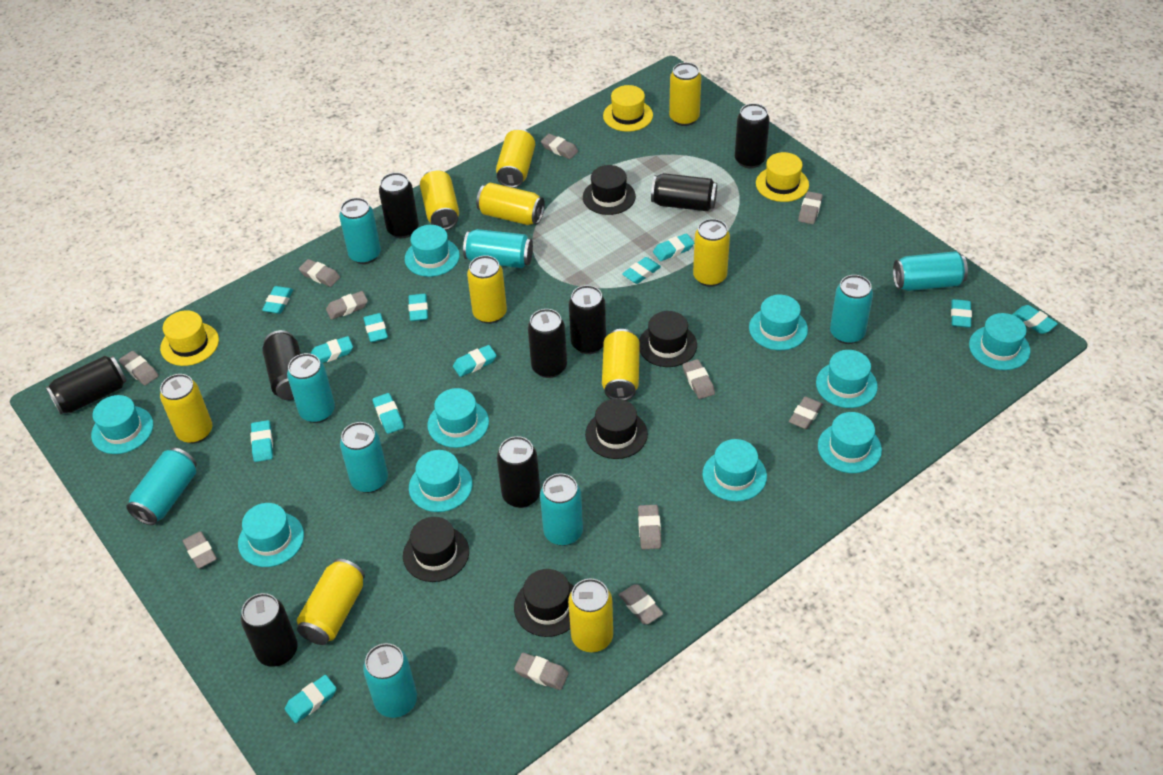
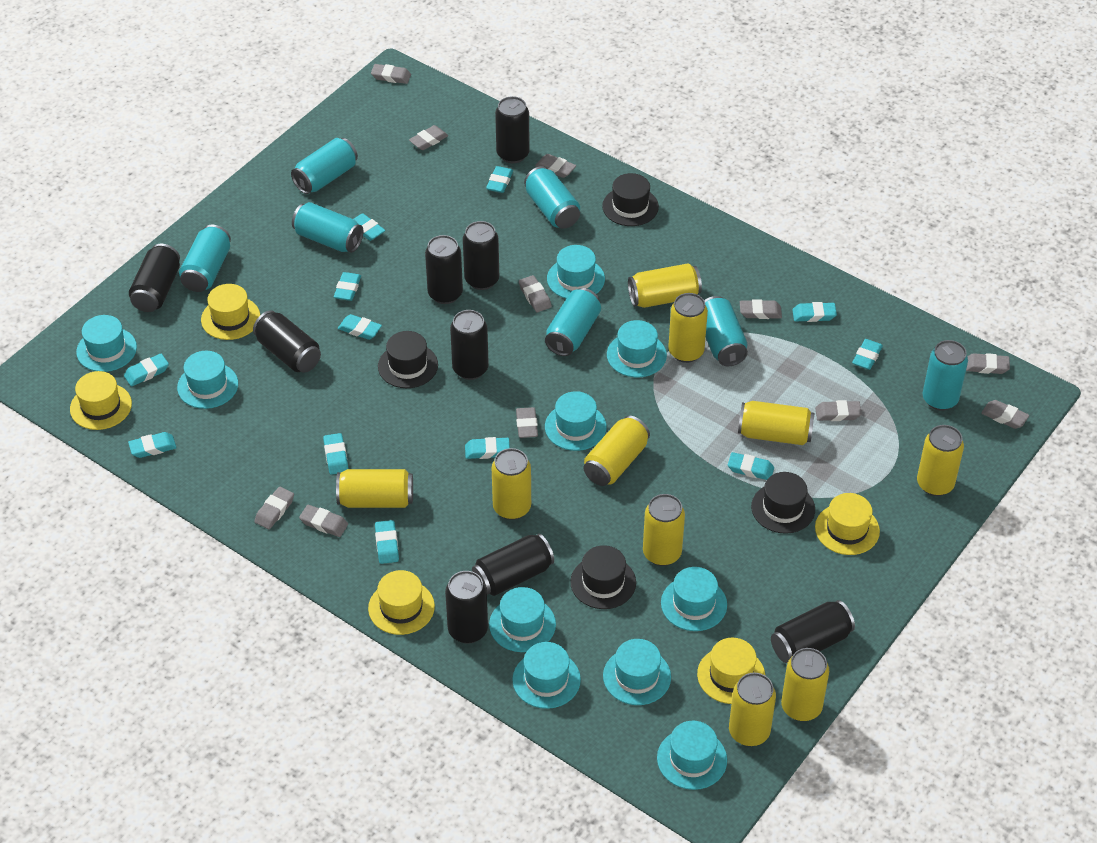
black hat: [403,517,469,582] [514,569,574,637] [583,165,636,215] [585,399,648,459] [639,311,697,367] = 5 -> [378,331,438,388] [570,545,636,609] [602,173,659,226] [751,472,815,534] = 4
turquoise can: [126,448,197,525] [287,353,335,423] [339,198,381,264] [340,422,388,493] [363,643,417,718] [463,229,533,268] [540,473,583,546] [830,275,873,344] [893,251,968,291] = 9 -> [179,225,231,292] [291,138,358,194] [292,202,364,253] [524,166,580,229] [545,288,601,356] [704,296,748,366] [923,340,968,411] = 7
yellow hat: [160,310,219,366] [603,85,653,132] [756,152,809,202] = 3 -> [70,371,132,430] [201,284,260,340] [368,570,435,635] [697,638,765,704] [815,493,880,555] = 5

